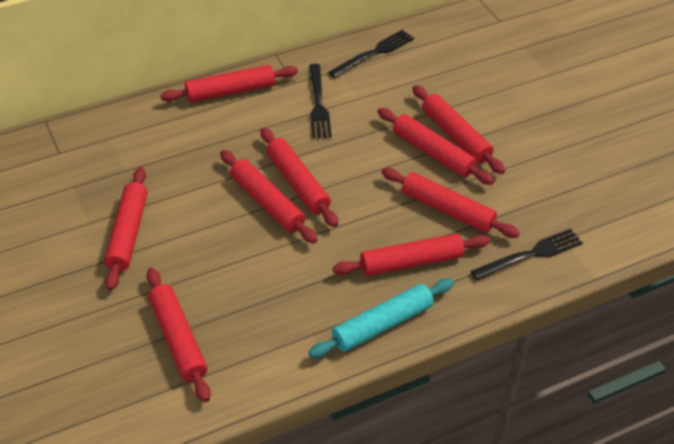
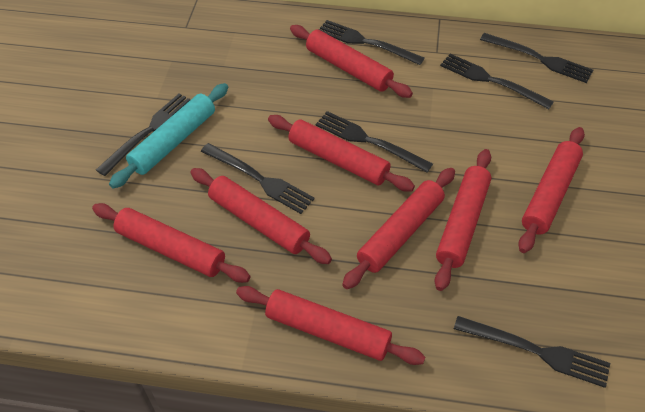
black fork: [309,64,332,138] [329,30,414,78] [470,229,583,280] = 3 -> [96,93,190,176] [201,143,315,214] [316,111,433,172] [318,20,424,65] [440,54,554,109] [454,316,610,388] [480,33,593,83] = 7
red rolling pin: [104,167,147,290] [146,268,211,402] [160,65,298,103] [220,150,318,244] [260,127,338,227] [333,233,490,276] [377,108,494,185] [381,168,520,238] [412,85,505,174] = 9 -> [92,203,251,283] [190,168,332,264] [236,286,425,365] [268,115,415,192] [290,25,413,98] [342,168,455,289] [435,149,491,291] [518,127,585,253] = 8

